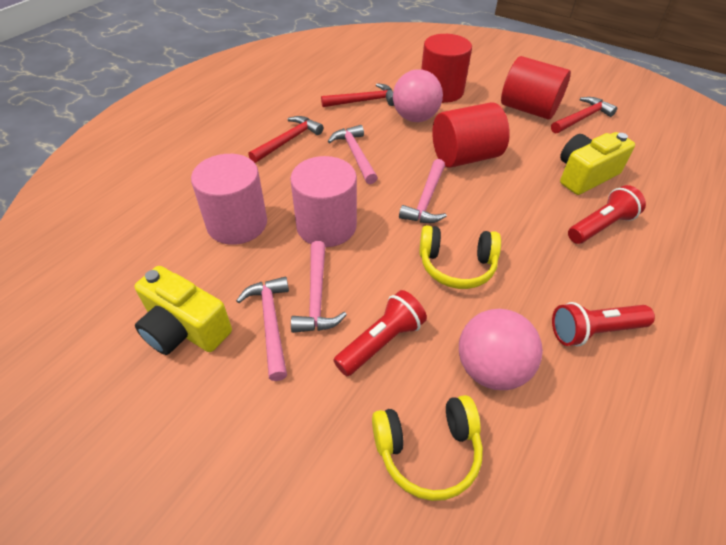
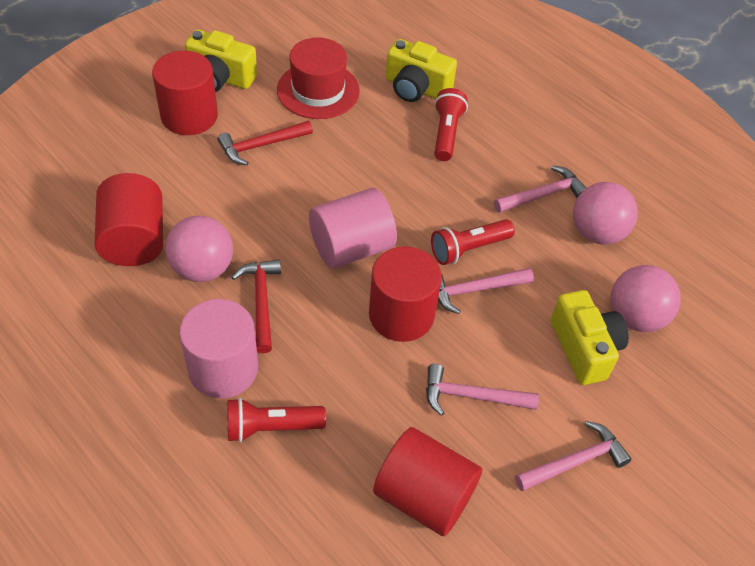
pink ball: [393,69,443,122] [459,309,543,390] = 2 -> [165,216,233,282] [573,182,638,245] [611,265,681,332] = 3
red cylinder: [421,34,472,103] [432,102,510,168] [501,56,571,119] = 3 -> [94,173,163,266] [152,51,218,135] [369,246,442,342] [373,427,482,536] = 4
red hammer: [248,116,323,163] [321,83,394,107] [551,97,618,134] = 3 -> [218,121,313,165] [231,259,281,353] = 2
red hat: none = 0 -> [277,38,360,119] = 1
yellow camera: [135,266,232,355] [560,132,635,195] = 2 -> [185,30,257,92] [386,39,457,102] [551,290,629,385] = 3
yellow headphones: [372,395,483,501] [419,225,501,289] = 2 -> none = 0

